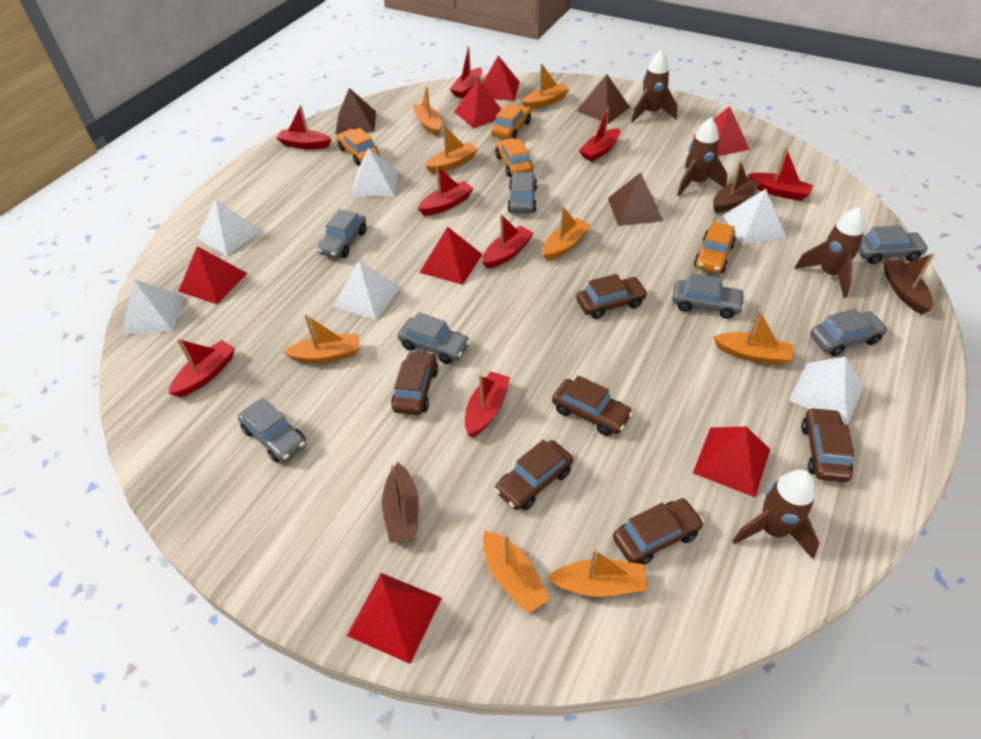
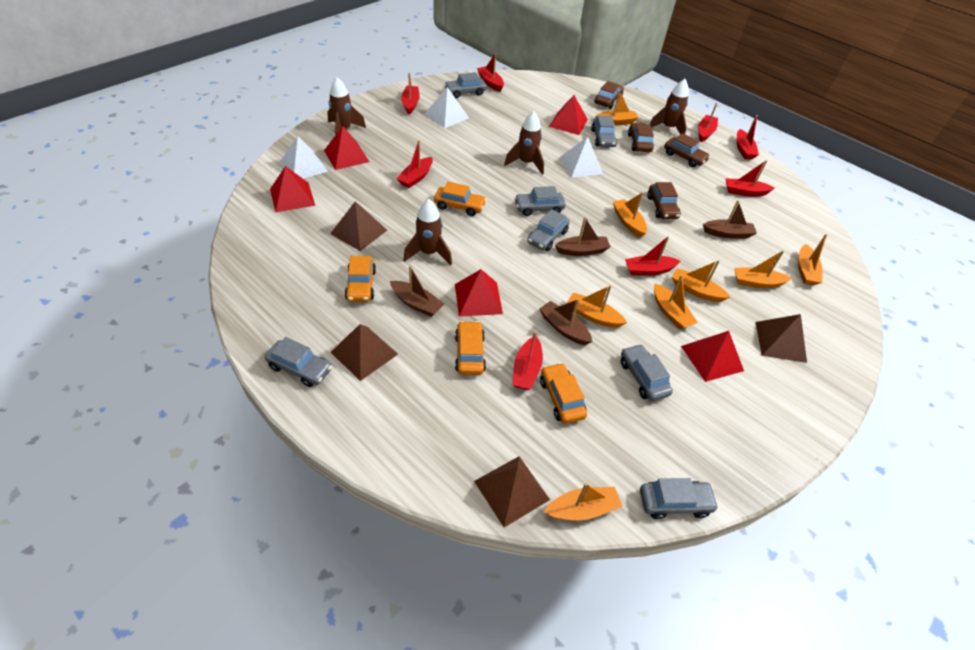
brown boat: [382,463,419,543] [713,161,760,213] [883,253,934,314] = 3 -> [390,266,444,317] [539,299,592,345] [555,217,611,256] [703,200,757,238] = 4
brown car: [391,350,438,415] [494,440,573,510] [552,375,633,436] [576,274,648,319] [613,498,704,565] [801,407,854,482] = 6 -> [595,81,624,109] [628,123,654,152] [647,182,681,219] [664,133,710,167] = 4
brown pyramid: [335,88,376,135] [577,74,630,124] [608,172,663,226] = 3 -> [330,201,387,251] [330,324,398,381] [474,456,550,527] [755,314,807,363] = 4
red pyramid: [178,246,247,304] [347,573,442,664] [419,227,483,285] [454,79,501,128] [483,56,520,101] [693,106,750,156] [693,426,770,497] = 7 -> [270,166,315,212] [324,126,369,170] [455,269,503,317] [549,95,588,135] [681,331,744,382] = 5
white pyramid: [122,279,184,335] [197,199,261,255] [333,260,400,320] [352,148,398,197] [723,189,786,244] [789,357,864,425] = 6 -> [280,136,328,179] [425,87,469,128] [560,137,603,178] = 3

